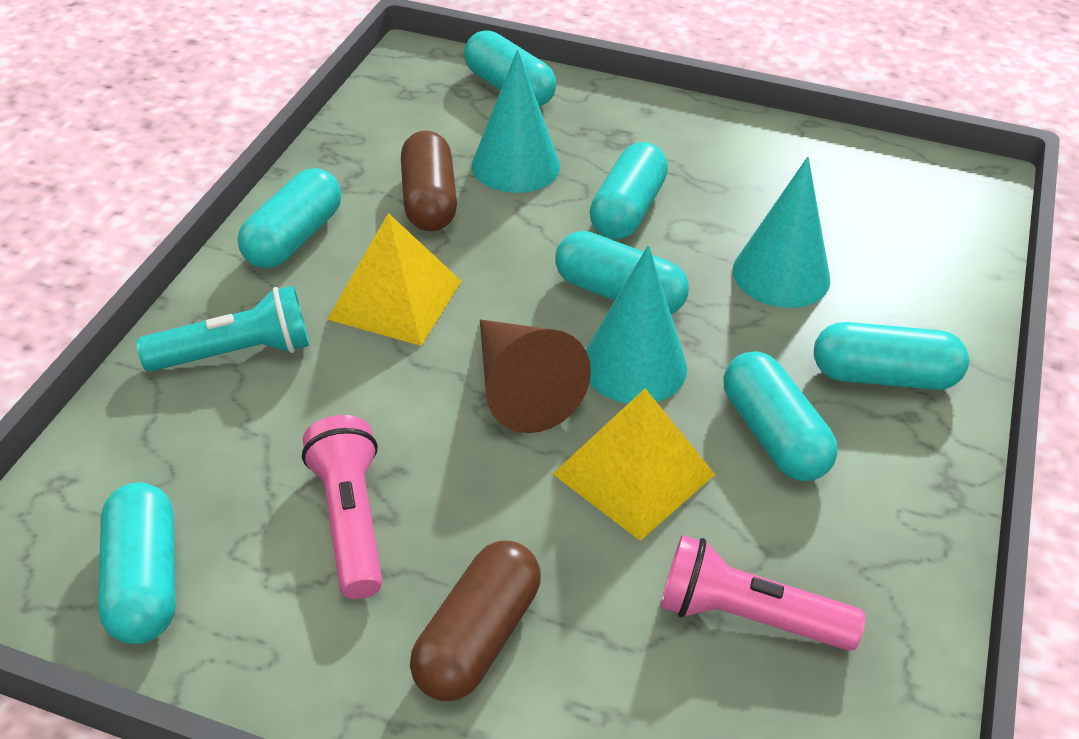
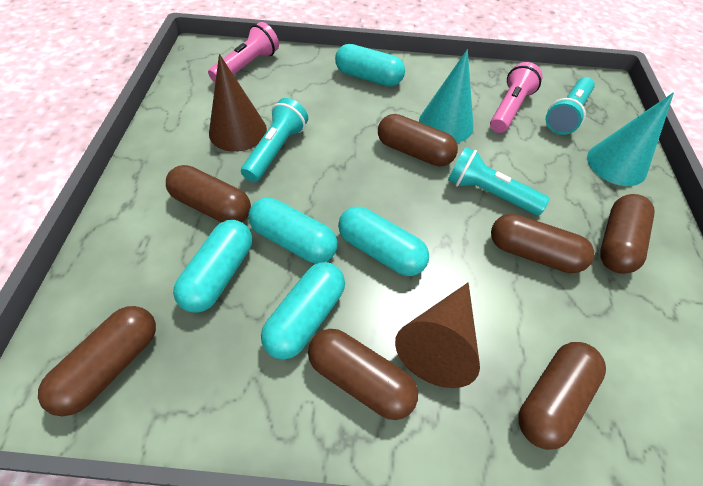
brown capsule: [401,130,457,231] [410,541,541,701] = 2 -> [38,306,156,416] [166,165,251,223] [308,329,418,420] [378,114,458,166] [491,214,594,273] [519,342,606,450] [600,194,655,274] = 7
brown cone: [480,319,591,433] = 1 -> [209,54,267,152] [395,282,480,388] = 2
turquoise capsule: [98,482,176,644] [238,168,341,268] [464,30,556,107] [555,231,689,314] [590,142,668,239] [724,351,838,481] [814,322,969,390] = 7 -> [173,220,252,313] [248,198,338,264] [261,262,345,360] [335,44,405,86] [338,207,429,276] = 5
turquoise cone: [472,49,560,193] [586,245,687,403] [733,157,830,308] = 3 -> [419,49,474,143] [587,92,674,186] = 2
turquoise flashlight: [137,286,310,372] = 1 -> [241,98,308,182] [448,147,550,215] [545,77,595,135] = 3
yellow pyramid: [327,213,461,346] [553,388,715,541] = 2 -> none = 0

